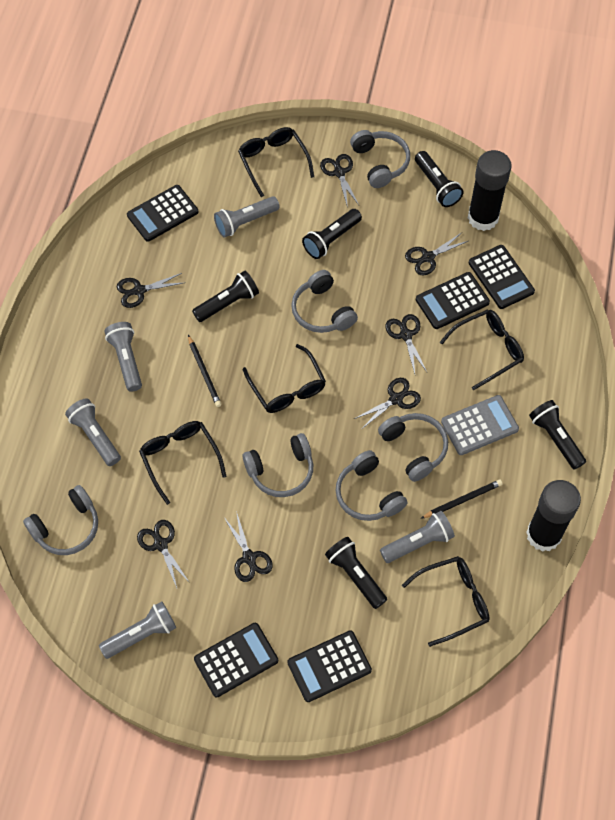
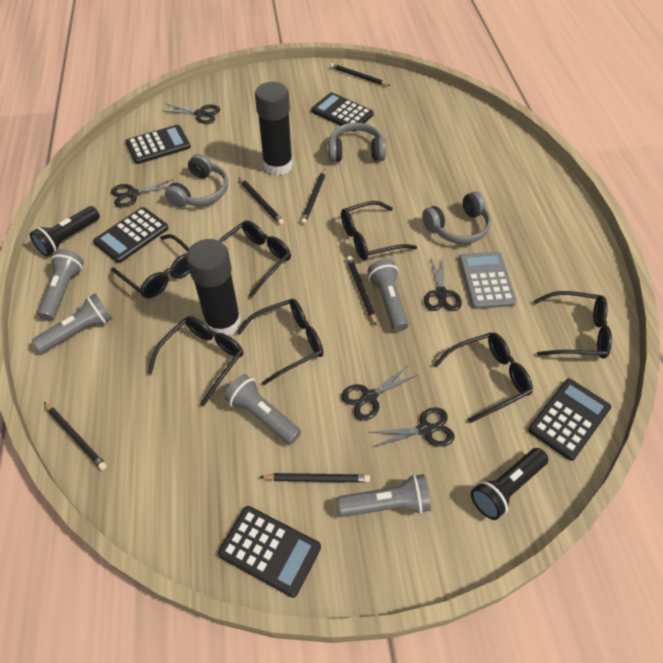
black flashlight: [192,271,259,322] [302,209,362,259] [325,537,387,609] [415,151,464,207] [529,400,586,470] = 5 -> [30,206,100,257] [471,448,548,520] = 2
black glasses: [139,421,227,505] [238,127,314,197] [243,344,326,413] [402,556,490,647] [440,309,524,390] = 5 -> [111,234,190,298] [148,316,243,407] [218,221,291,298] [236,299,324,385] [341,201,417,260] [433,332,533,423] [534,291,612,359] = 7
black pencil: [188,335,222,407] [421,479,503,519] = 2 -> [44,402,107,470] [239,177,284,225] [260,473,370,483] [301,169,326,224] [330,63,391,86] [347,256,377,326] = 6
black scissors: [117,273,183,308] [137,520,190,588] [224,511,273,582] [320,154,359,208] [354,378,421,429] [385,314,427,374] [405,233,468,276] = 7 -> [111,179,173,208] [162,104,220,124] [341,365,417,421] [368,407,455,447] [424,256,462,311] = 5
grey headphones: [23,485,98,555] [243,433,313,497] [291,270,358,333] [335,450,407,521] [350,130,410,188] [378,413,448,482] = 6 -> [165,154,228,208] [329,123,386,162] [422,191,491,244] = 3

